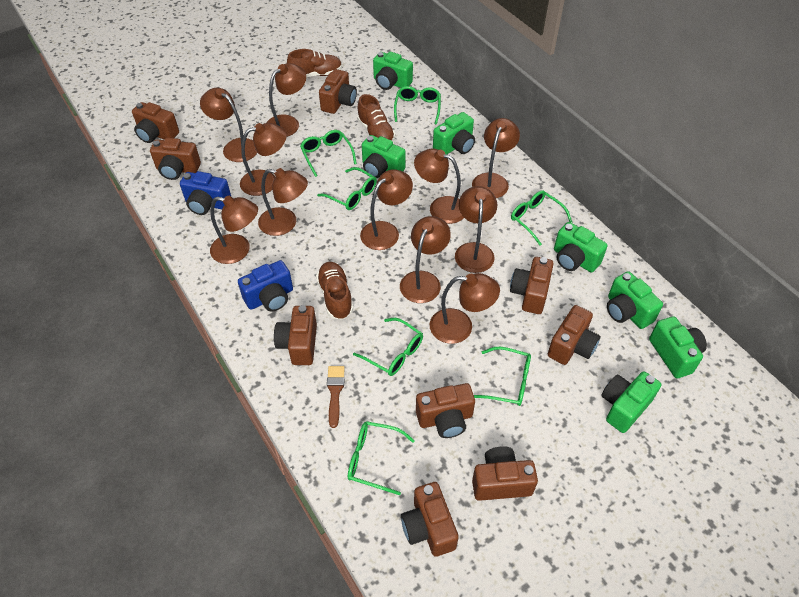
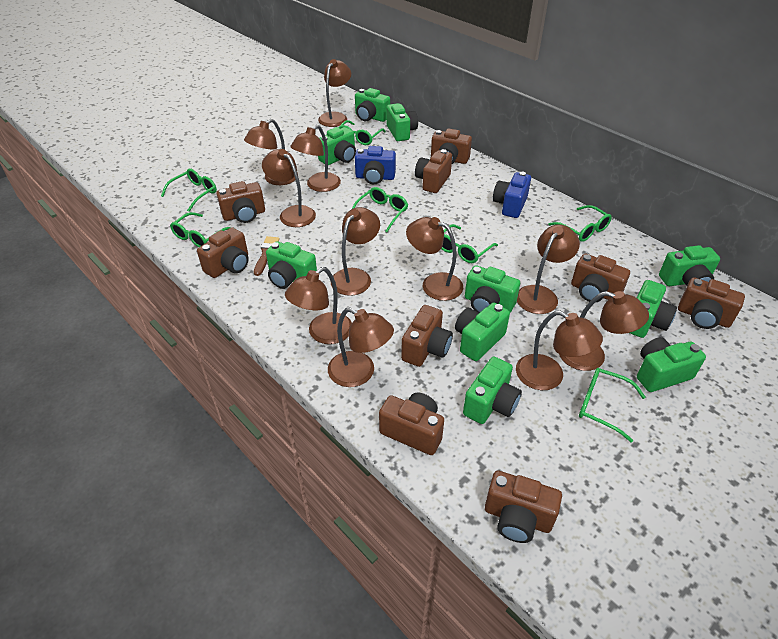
brown shoe: [287,49,342,78] [316,262,353,320] [357,94,395,141] = 3 -> none = 0
green camera: [362,135,406,178] [373,52,413,90] [433,112,475,154] [554,222,608,272] [601,371,661,433] [607,271,663,329] [649,316,707,378] = 7 -> [266,241,317,289] [318,127,356,165] [355,88,390,122] [386,103,418,141] [455,303,510,361] [463,357,522,424] [465,265,520,313] [630,280,677,338] [637,337,706,392] [659,245,720,286] = 10

